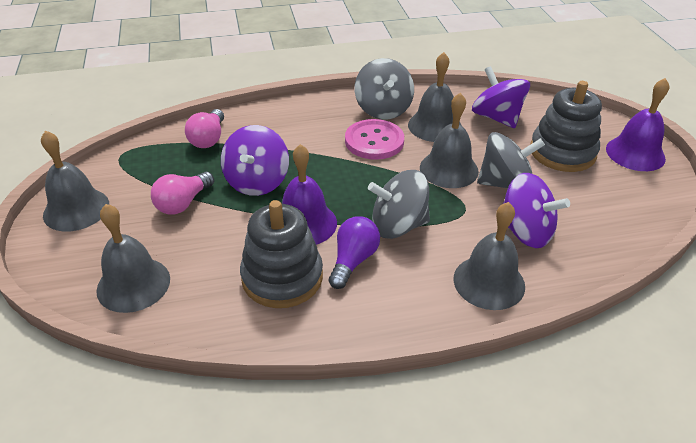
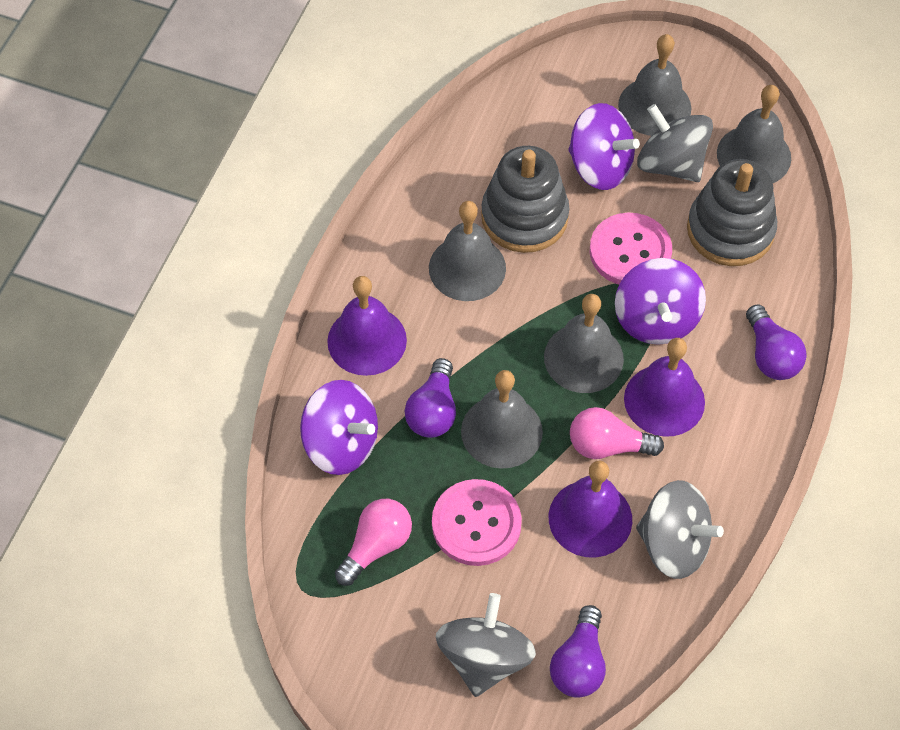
pink button: [345,119,404,160] = 1 -> [432,479,522,566] [590,213,672,285] = 2
purple bell: [282,144,337,245] [606,78,669,171] = 2 -> [327,276,407,376] [549,461,632,558] [624,338,705,437] = 3
purple light bulb: [329,216,380,289] = 1 -> [405,358,456,438] [550,605,606,698] [746,304,807,380] = 3

